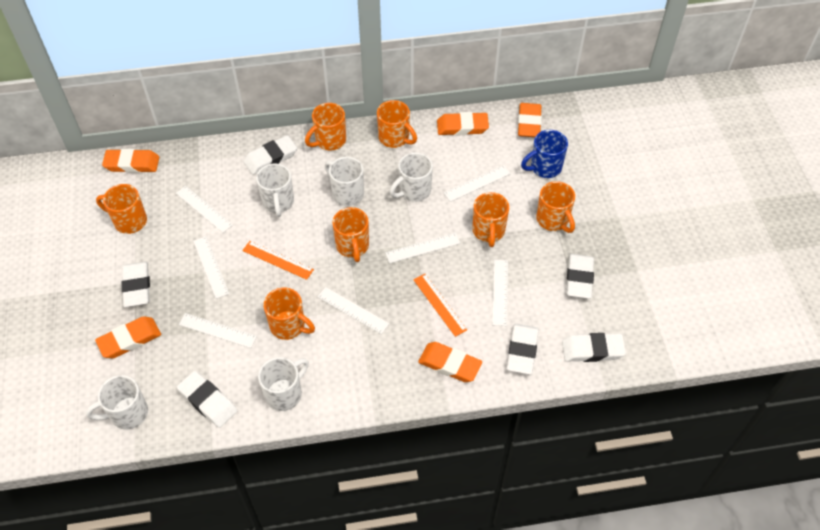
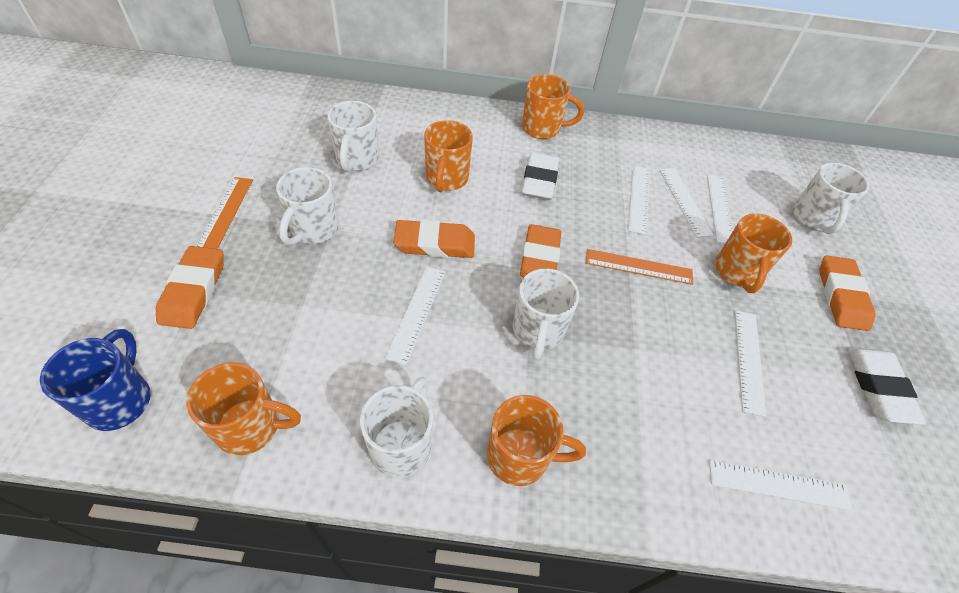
orange eraser: [95,316,161,359] [102,149,159,173] [418,342,482,382] [437,112,489,136] [518,103,542,137] = 5 -> [156,246,223,329] [393,220,475,258] [520,224,562,277] [819,255,876,331] = 4
orange mug: [96,184,147,234] [264,287,315,340] [305,103,346,150] [332,207,369,262] [377,100,417,148] [472,192,509,247] [536,181,575,233] = 7 -> [186,362,301,455] [424,120,473,192] [487,395,586,486] [522,74,584,139] [715,213,792,293] = 5
white eraser: [122,262,150,307] [177,371,237,428] [244,135,297,175] [507,324,539,374] [562,333,626,362] [566,254,594,299] = 6 -> [521,152,559,200] [848,347,926,425] = 2
white ruler: [176,186,233,233] [179,313,257,348] [193,236,229,299] [317,287,389,334] [385,233,460,263] [444,165,511,202] [492,260,508,326] = 7 -> [385,266,445,365] [628,166,650,235] [660,168,713,237] [707,175,733,244] [709,460,852,511] [735,310,766,417] = 6

